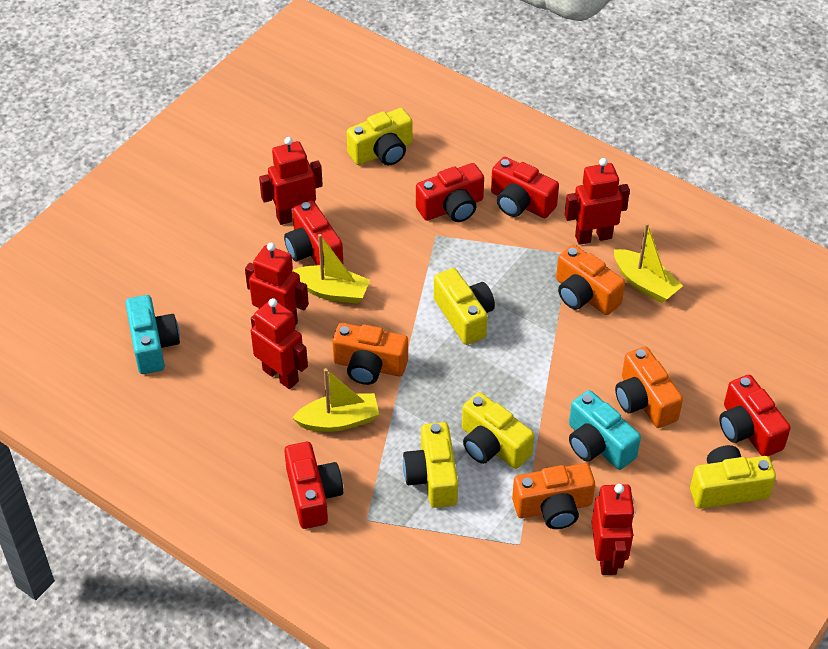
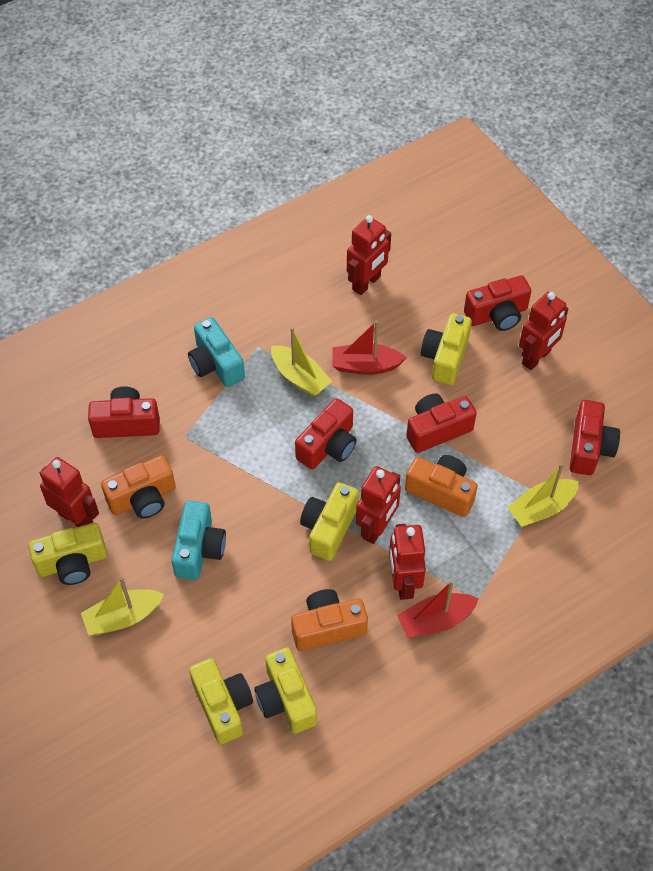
orange camera: [332,323,408,385] [512,463,595,529] [556,245,625,315] [615,347,683,428] = 4 -> [101,455,176,519] [291,589,368,651] [405,455,478,517] = 3
red boat: none = 0 -> [332,320,407,375] [397,580,479,638] = 2

